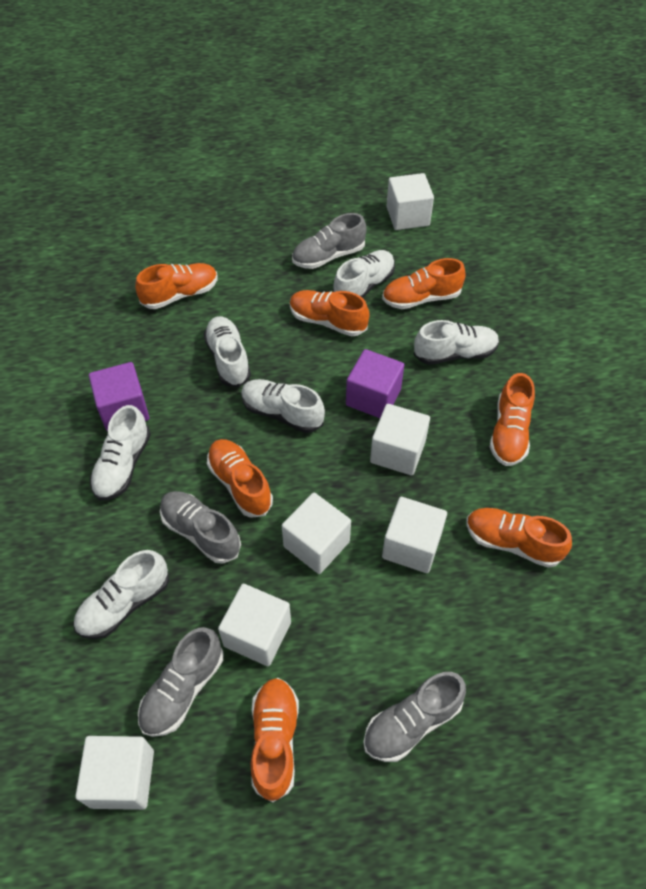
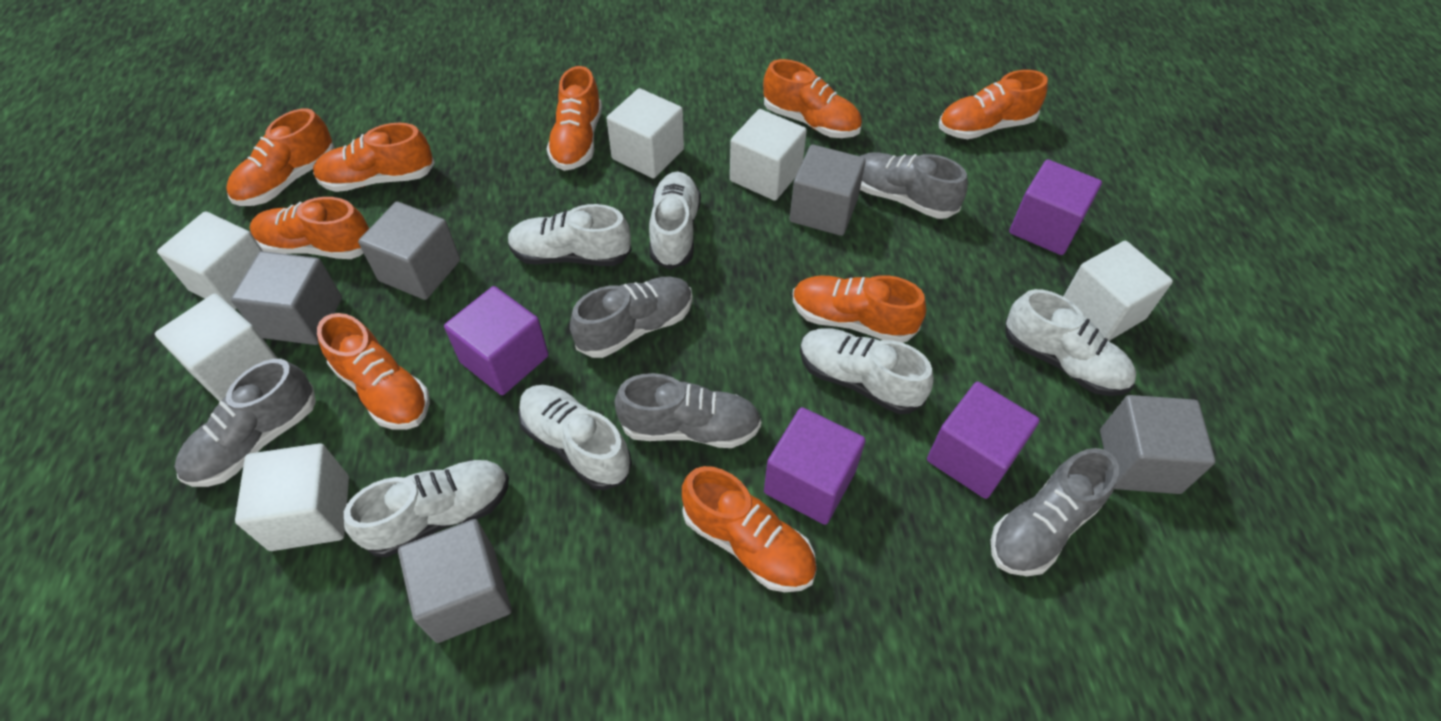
grey cube: none = 0 -> [231,251,342,345] [358,201,460,300] [398,519,512,643] [790,145,866,236] [1100,395,1215,494] = 5
grey shoe: [138,627,223,737] [160,491,241,564] [292,213,367,269] [363,672,466,762] = 4 -> [174,359,316,487] [570,276,693,358] [614,373,761,448] [860,152,968,219] [991,448,1119,576] = 5
orange shoe: [135,263,217,309] [207,439,273,518] [251,678,299,803] [290,290,369,336] [382,258,466,309] [467,508,572,568] [490,373,535,466] = 7 -> [226,108,335,206] [250,197,369,259] [313,123,435,192] [317,313,430,430] [547,66,602,171] [682,466,817,592] [763,59,862,138] [793,275,926,343] [939,70,1048,139] = 9
purple cube: [89,362,149,431] [346,349,404,418] = 2 -> [444,286,549,395] [764,407,866,525] [927,382,1040,499] [1009,159,1102,255] = 4

